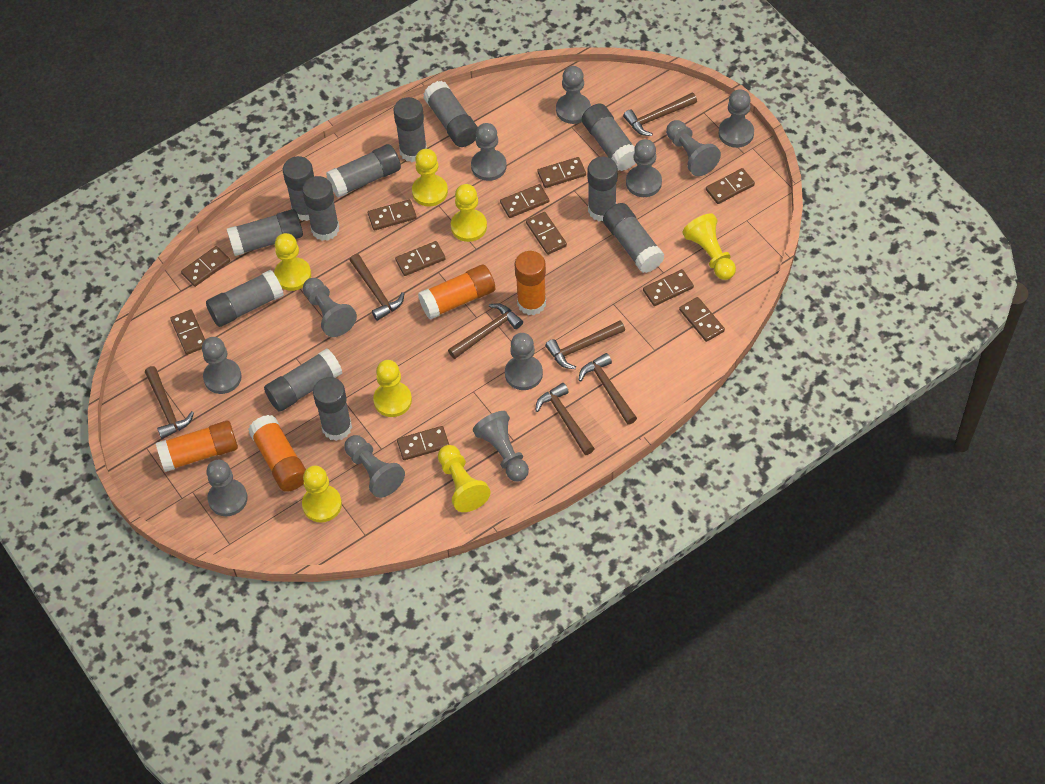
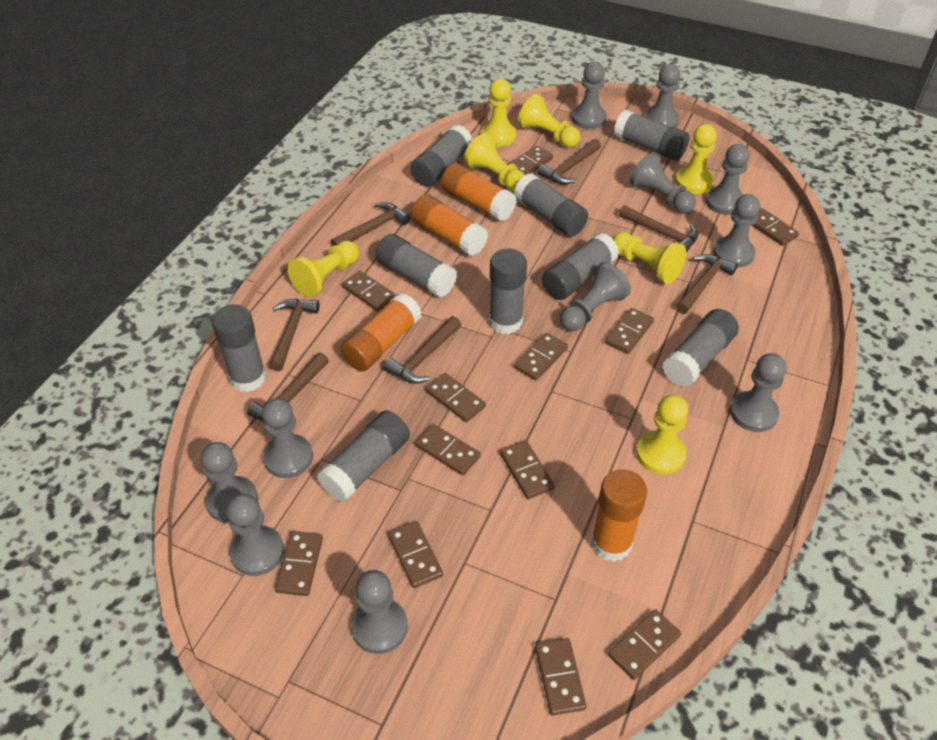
brown domino: [170,310,205,355] [181,246,230,287] [368,200,417,231] [395,241,446,276] [397,426,449,460] [500,184,549,218] [526,212,567,255] [537,157,586,188] [643,269,694,306] [679,297,725,342] [706,168,755,204] = 11 -> [275,531,323,596] [342,271,395,311] [388,521,443,588] [416,424,481,475] [426,373,486,422] [500,440,554,499] [507,146,553,175] [514,333,568,381] [535,638,587,715] [605,308,654,354] [608,609,681,680] [752,208,799,246] = 12
grey glue stick: [206,270,284,327] [227,209,303,256] [264,348,342,412] [283,156,314,221] [302,176,339,241] [313,377,352,441] [326,144,401,197] [394,97,427,162] [423,81,478,147] [582,104,635,171] [588,157,618,221] [603,203,665,273] = 12 -> [212,304,266,392] [317,410,410,502] [375,234,457,298] [410,125,473,186] [489,249,527,334] [514,173,588,236] [542,233,619,300] [614,110,690,161] [663,309,739,387] = 9

